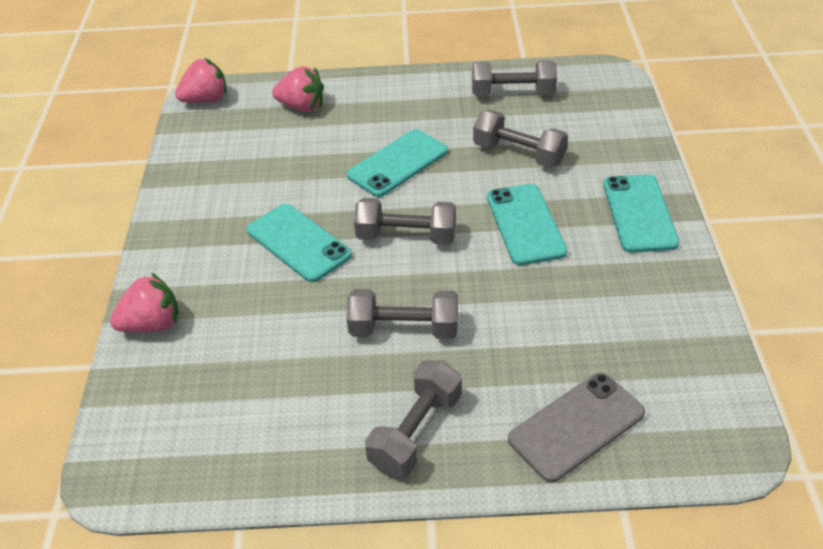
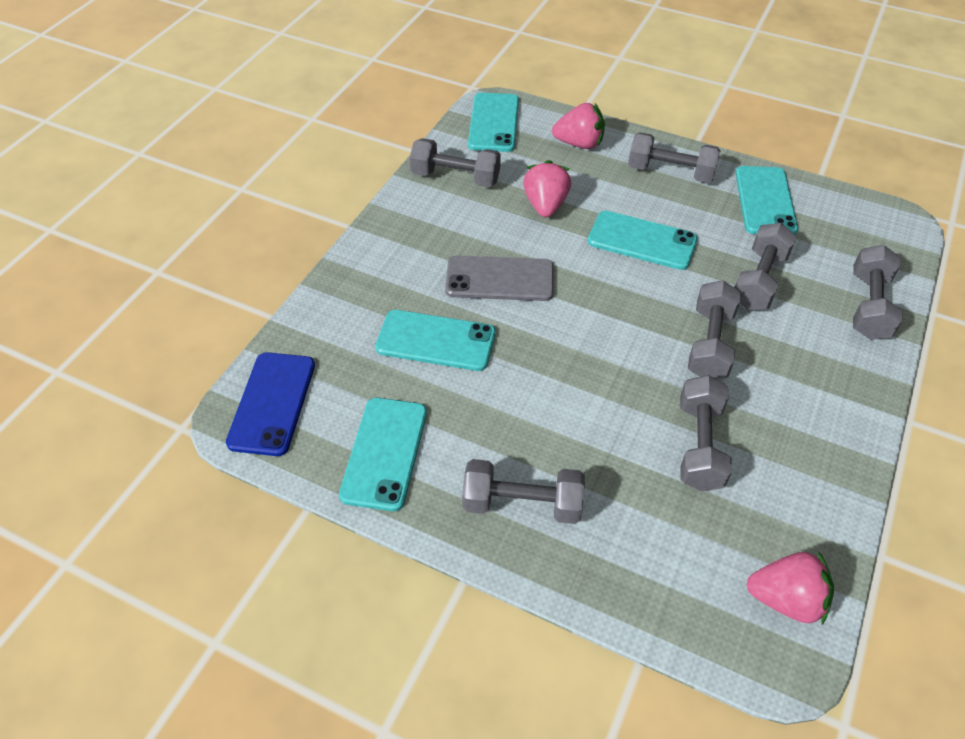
blue phone: none = 0 -> [226,352,315,456] = 1
grey dumbbell: [346,289,458,339] [354,198,456,245] [365,361,462,477] [472,60,557,96] [473,110,568,168] = 5 -> [410,138,501,187] [462,459,585,524] [628,132,721,183] [680,375,732,491] [688,280,741,379] [735,223,797,310] [853,245,903,340] = 7
turquoise phone: [247,204,352,282] [347,129,448,197] [487,184,567,265] [603,174,679,253] = 4 -> [339,398,427,512] [375,310,496,371] [468,93,519,152] [588,210,698,270] [735,166,798,235] = 5

